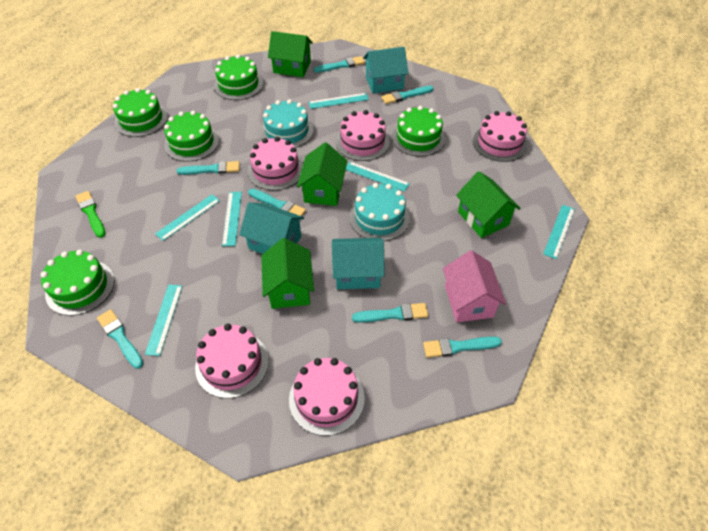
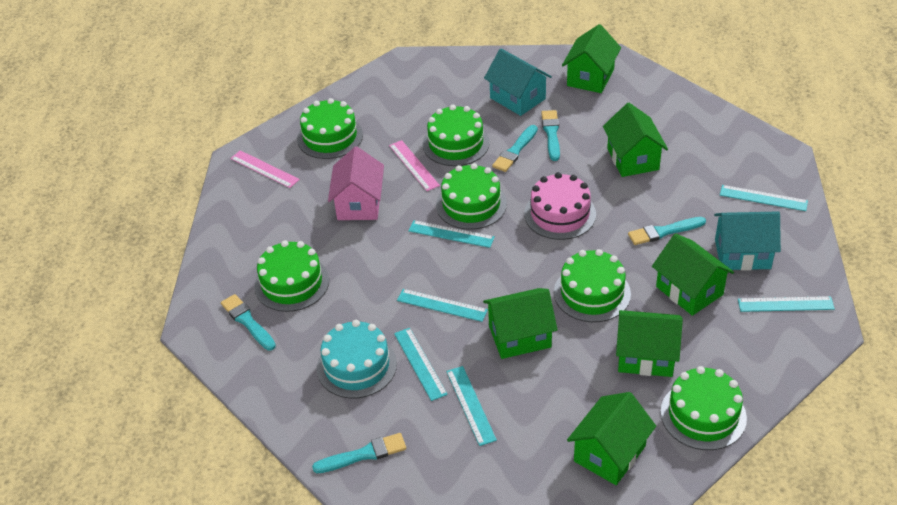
green brush: [75,191,106,238] = 1 -> none = 0
green cake: [41,250,115,316] [113,88,168,137] [164,111,219,162] [214,55,263,100] [392,106,445,156] = 5 -> [254,240,329,312] [297,98,363,159] [423,105,490,166] [436,163,507,230] [554,249,631,322] [661,366,747,450] = 6
green house: [261,238,314,309] [268,31,313,77] [297,142,348,206] [456,171,521,238] = 4 -> [483,288,558,359] [562,24,621,93] [567,392,656,485] [603,103,668,177] [616,310,683,377] [652,234,734,316] = 6
pink cake: [195,324,269,398] [248,137,303,191] [289,358,365,436] [336,110,390,161] [473,111,527,162] = 5 -> [524,172,596,240] = 1
pink ruler: none = 0 -> [230,150,300,188] [389,140,440,191] = 2
turquoise brush: [97,309,143,369] [177,161,240,175] [248,189,306,216] [314,56,365,73] [352,303,428,323] [381,86,433,104] [423,337,502,358] = 7 -> [221,294,276,351] [312,433,406,473] [492,125,538,172] [541,110,560,161] [628,217,706,245] = 5
turquoise cake: [261,99,314,148] [350,183,410,241] = 2 -> [317,320,397,399] = 1
turquoise house: [239,203,304,254] [332,238,385,289] [363,47,408,93] = 3 -> [484,48,552,116] [714,211,781,271] = 2

